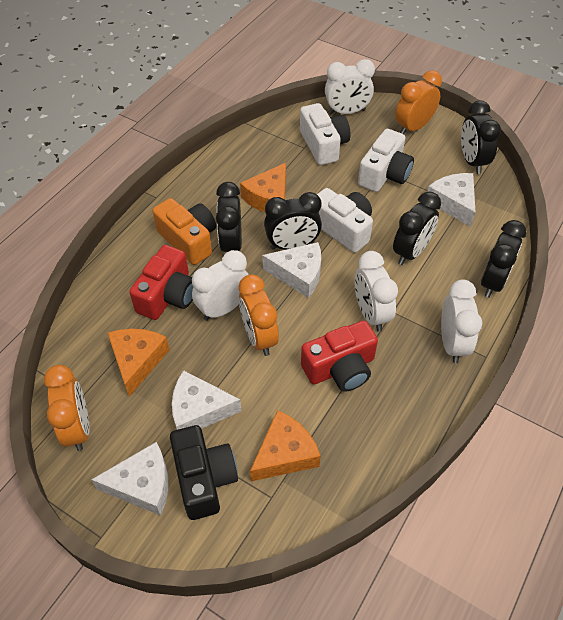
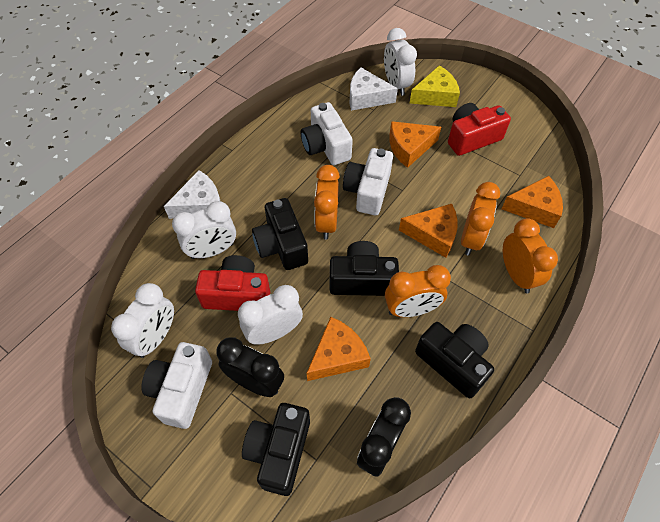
black camera: [170,425,238,520] = 1 -> [242,403,310,496] [252,198,308,270] [330,241,399,296] [415,322,494,398] = 4
black clock: [216,182,242,252] [264,192,322,250] [393,192,441,265] [461,100,501,174] [481,220,527,298] = 5 -> [216,337,284,397] [357,397,411,477] = 2
orange camera: [152,198,216,265] = 1 -> none = 0
orange cheese: [108,329,170,397] [240,163,286,212] [250,410,321,481] = 3 -> [307,317,371,381] [389,121,441,168] [399,204,458,258] [501,176,563,228] = 4
orange clock: [44,365,90,451] [239,274,279,356] [395,70,442,134] = 3 -> [314,165,340,240] [385,265,451,317] [461,182,500,256] [503,218,558,293] = 4
white cheese: [91,442,168,516] [172,370,241,430] [262,242,321,298] [427,173,476,227] = 4 -> [164,170,220,219] [350,68,398,111] = 2
yellow cheese: none = 0 -> [410,65,460,107] = 1

